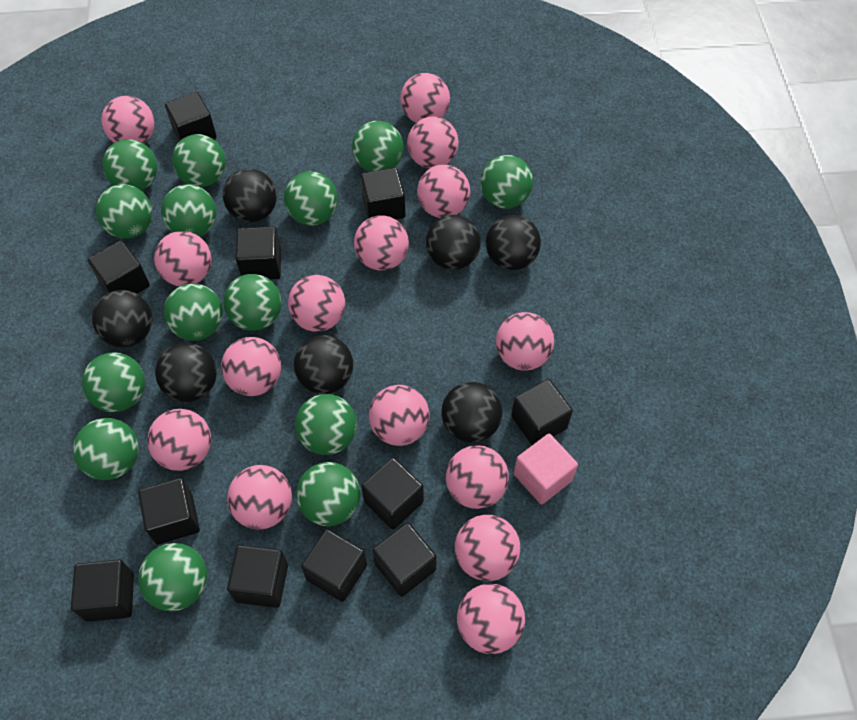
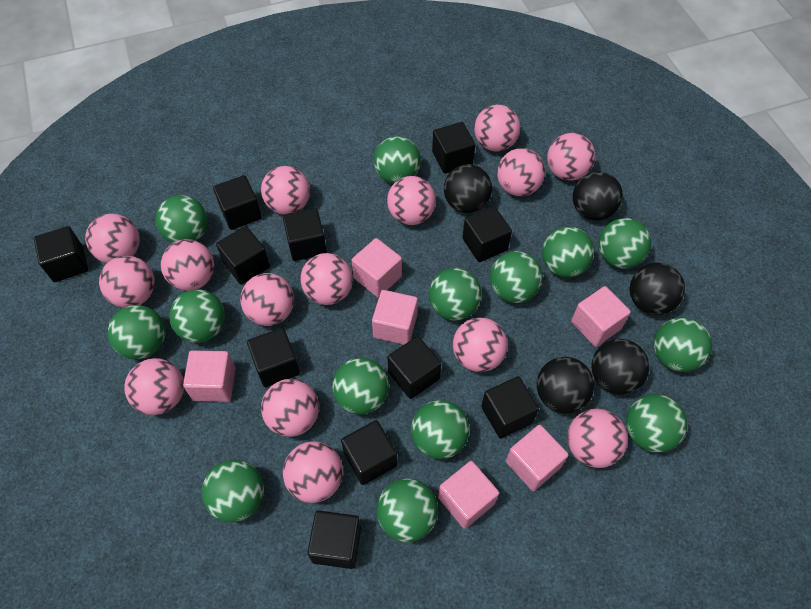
black ball: [92,290,152,347] [155,343,217,402] [223,169,277,222] [294,335,353,394] [426,215,481,270] [442,382,502,443] [486,215,541,270] = 7 -> [444,164,492,213] [537,357,594,414] [572,172,623,221] [591,339,649,395] [629,262,685,315] = 5
pink cube: [514,434,578,504] = 1 -> [183,351,236,402] [352,238,402,297] [372,290,418,345] [438,461,499,529] [506,425,569,491] [571,286,631,347] = 6

